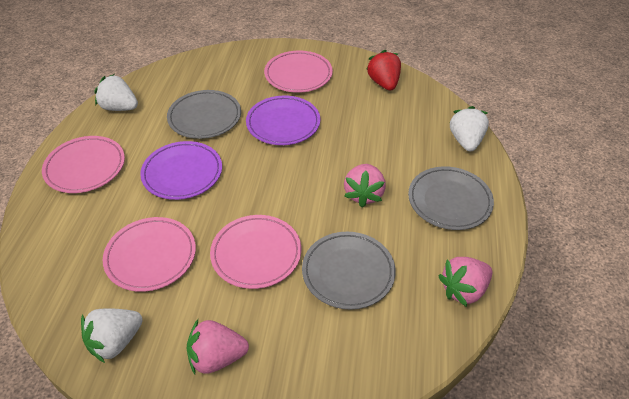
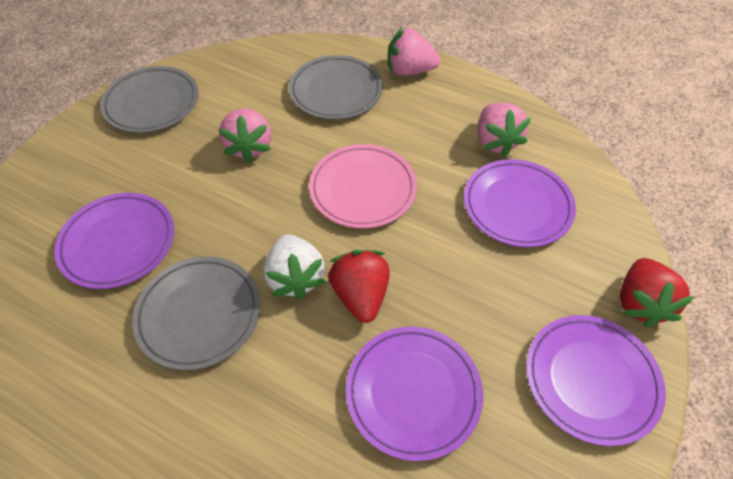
pink plate: [42,136,125,193] [103,217,196,292] [210,215,301,289] [264,50,333,93] = 4 -> [309,144,417,228] = 1
purple plate: [140,141,222,200] [246,96,320,145] = 2 -> [54,193,174,289] [346,326,483,461] [464,159,576,247] [526,315,666,446] = 4
red strawberry: [366,50,401,91] = 1 -> [328,250,390,323] [620,258,694,327] = 2
white strawberry: [81,309,143,363] [94,74,138,111] [450,106,489,151] = 3 -> [263,235,326,300] = 1

